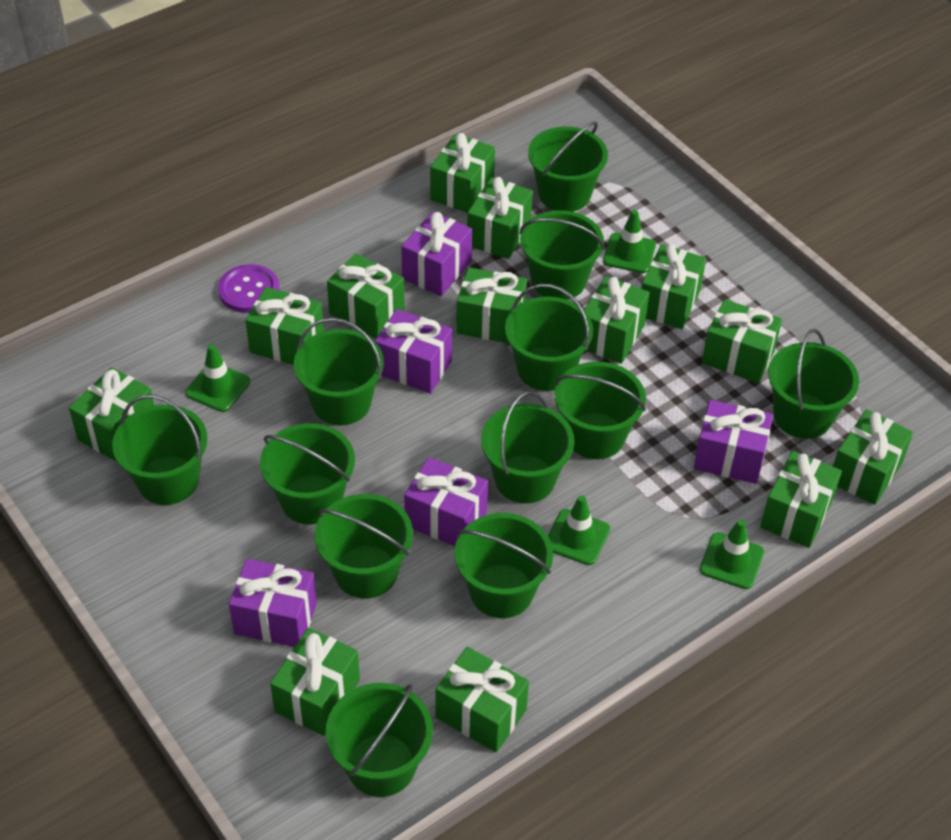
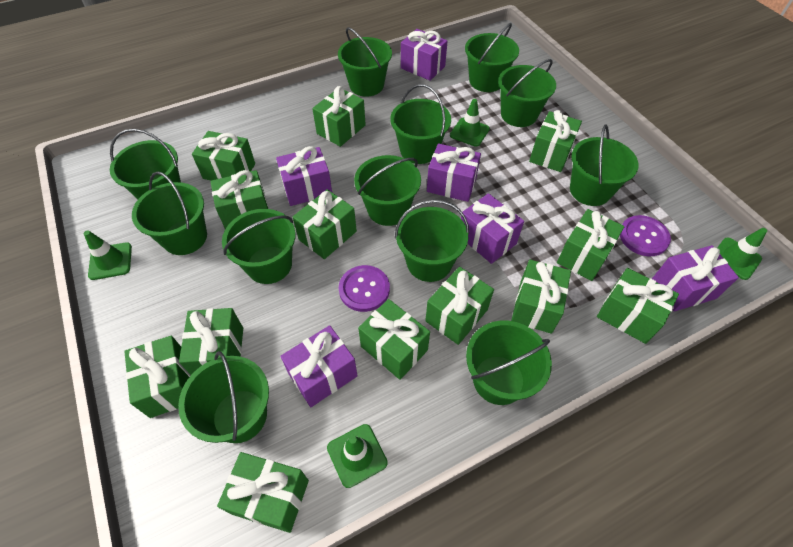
purple button: [218,264,279,313] = 1 -> [339,265,390,312] [620,215,671,256] = 2
purple gift: [229,559,317,647] [375,309,452,394] [401,212,472,296] [404,457,488,546] [694,400,773,484] = 5 -> [276,146,332,206] [280,325,358,407] [401,29,448,81] [427,143,481,202] [461,193,524,264] [652,245,739,312] = 6

